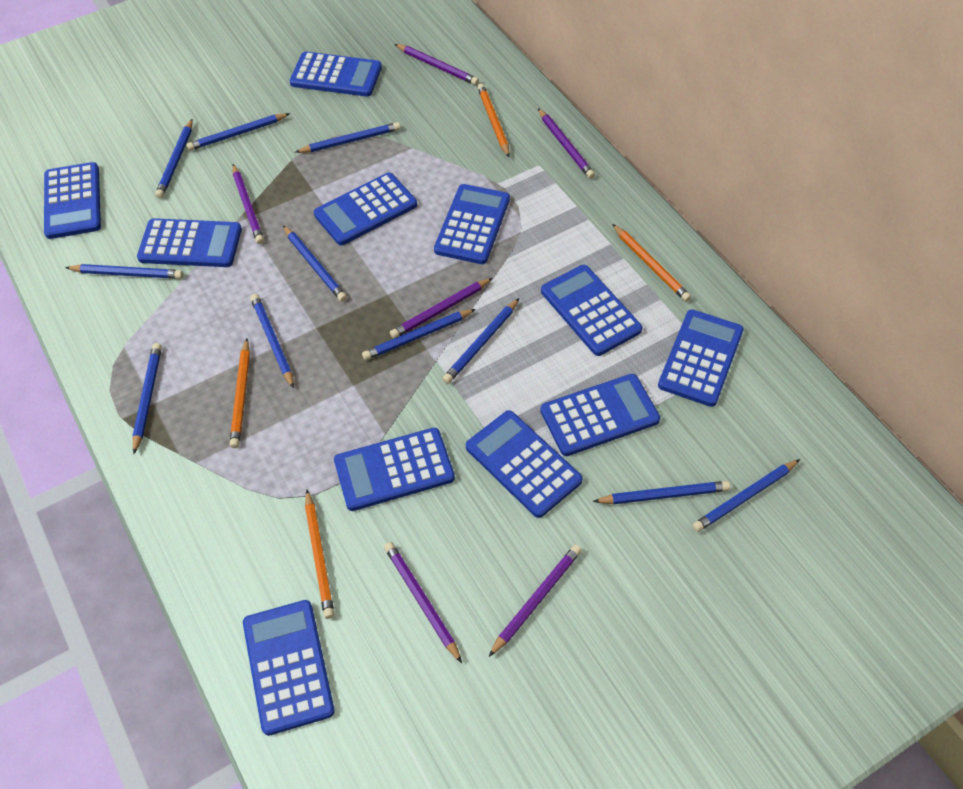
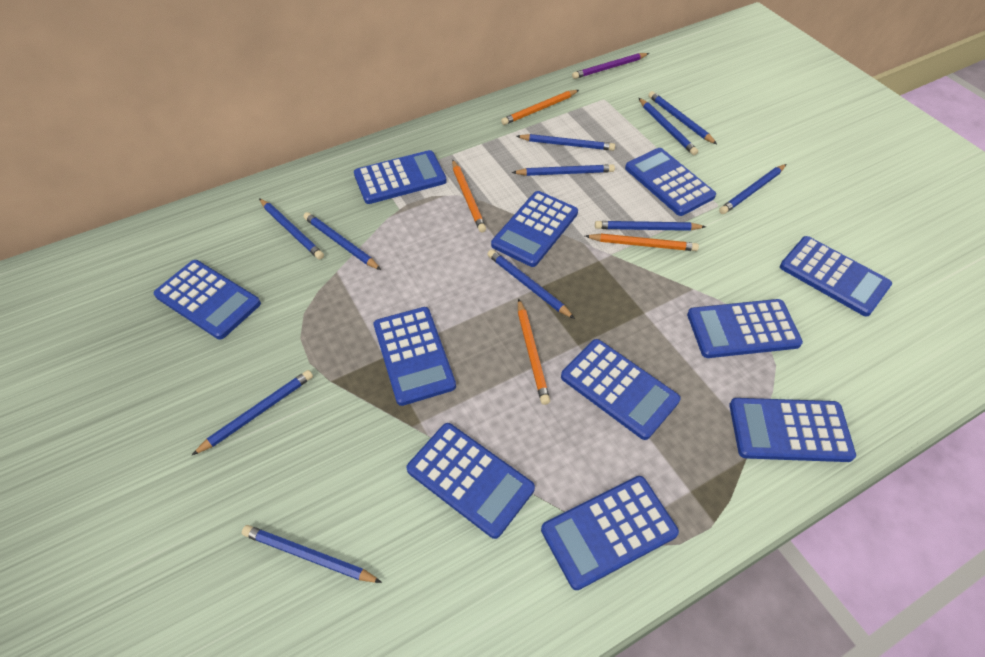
purple pencil: [232,164,264,244] [384,542,462,663] [390,278,493,339] [395,44,479,85] [489,544,582,657] [538,108,595,179] = 6 -> [572,53,649,79] = 1

